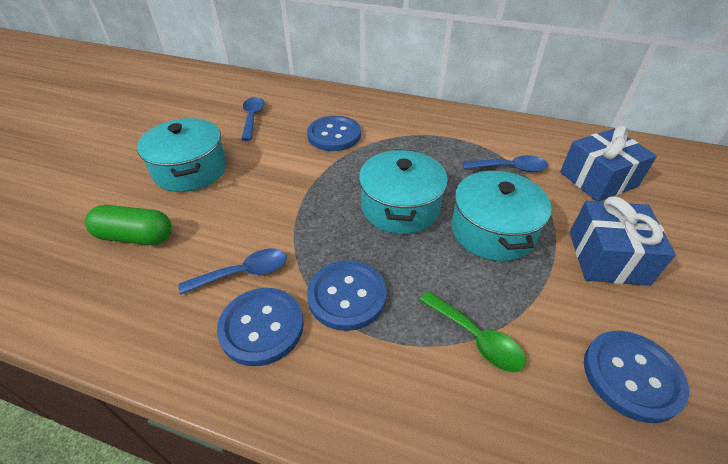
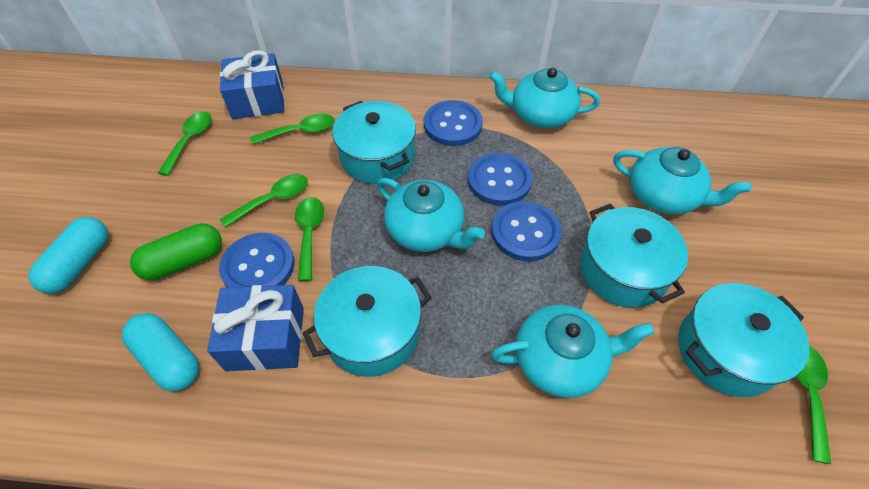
blue spoon: [179,249,287,295] [241,97,265,141] [462,155,548,172] = 3 -> none = 0
green spoon: [419,291,526,373] = 1 -> [158,111,212,176] [220,174,308,227] [250,114,334,145] [295,197,324,281] [796,346,831,464] = 5
turquoise capsule: none = 0 -> [28,217,108,294] [122,313,199,391] = 2
turquoise pot: [137,118,226,192] [359,149,448,234] [452,169,552,261] = 3 -> [302,266,432,377] [332,101,416,184] [580,203,688,308] [678,283,809,397] = 4
turquoise teapot: none = 0 -> [377,178,485,252] [489,68,600,128] [491,305,655,398] [613,147,751,214] = 4

